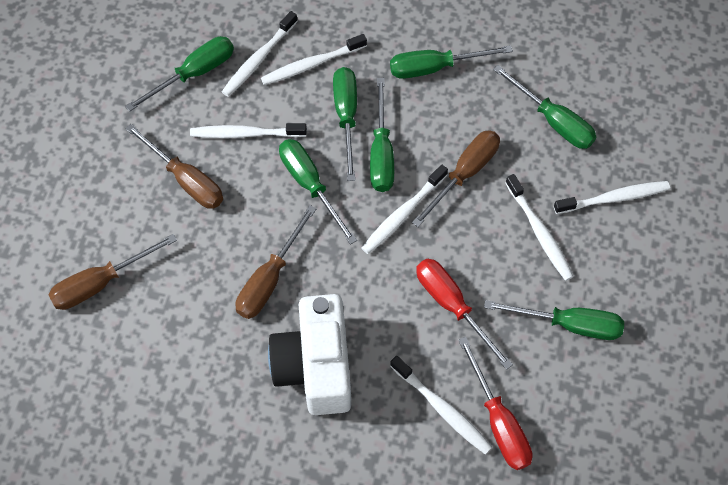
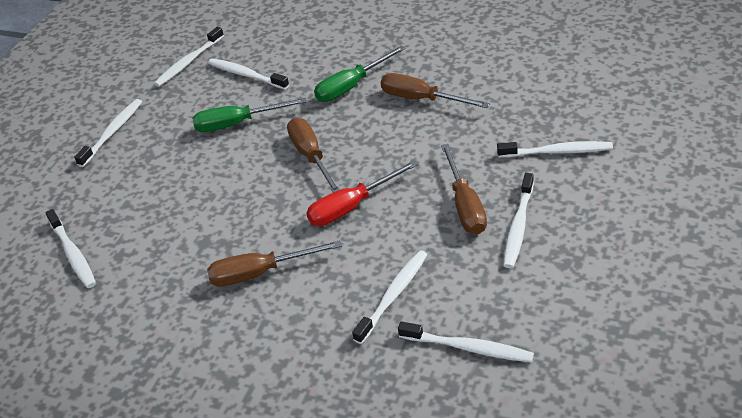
green screwdriver: [125,36,234,112] [279,139,357,245] [333,67,357,181] [370,78,394,192] [390,45,513,79] [484,300,624,340] [493,65,596,149] = 7 -> [192,98,307,132] [314,45,406,102] = 2
red screwdriver: [416,259,513,370] [458,337,532,470] = 2 -> [306,160,418,226] = 1
white camera: [268,294,351,415] = 1 -> none = 0
white toothbrush: [190,123,307,138] [222,11,298,96] [261,34,367,85] [361,165,448,254] [390,356,492,454] [505,174,574,281] [554,181,670,214] = 7 -> [45,209,96,288] [74,99,142,167] [154,27,224,87] [208,58,289,90] [352,250,428,344] [398,321,534,362] [497,141,613,158] [503,173,534,268] = 8

